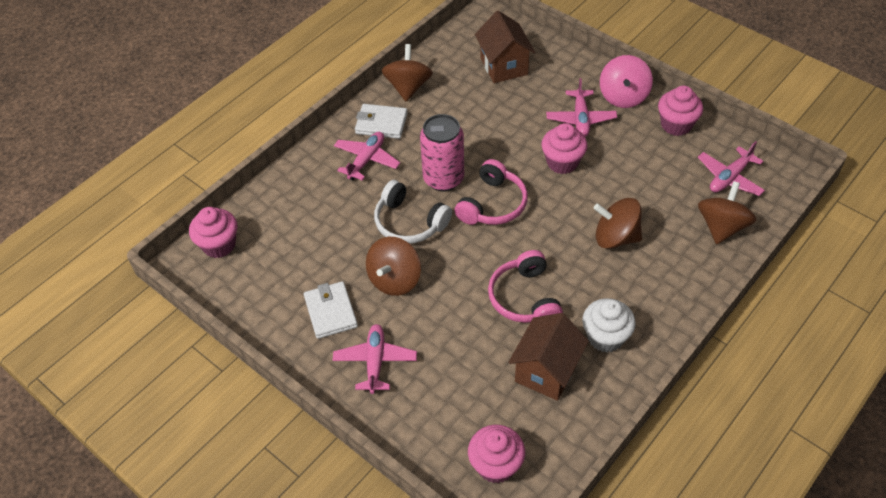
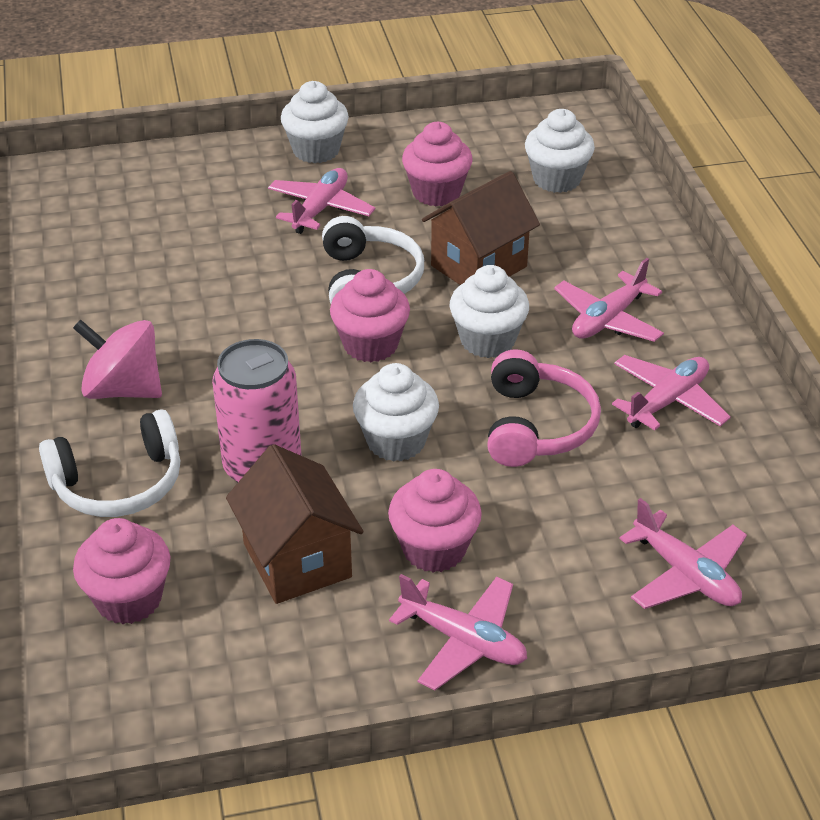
brown spinning top: [366,237,421,296] [382,44,433,101] [594,198,642,249] [698,181,756,244] = 4 -> none = 0
pink headphones: [454,159,528,225] [488,250,563,323] = 2 -> [487,349,601,467] = 1
pink plane: [333,324,417,394] [334,132,400,181] [546,78,617,137] [698,141,765,196] = 4 -> [268,168,375,234] [389,574,527,691] [554,258,664,342] [612,355,731,430] [620,498,747,609] = 5
white cupcake: [582,298,636,352] = 1 -> [281,81,349,163] [353,363,439,462] [449,265,529,358] [525,109,595,193] = 4
white headphones: [374,180,452,244] = 1 -> [39,409,180,517] [322,216,424,303] = 2
white wallet: [304,281,358,339] [355,104,408,139] = 2 -> none = 0

